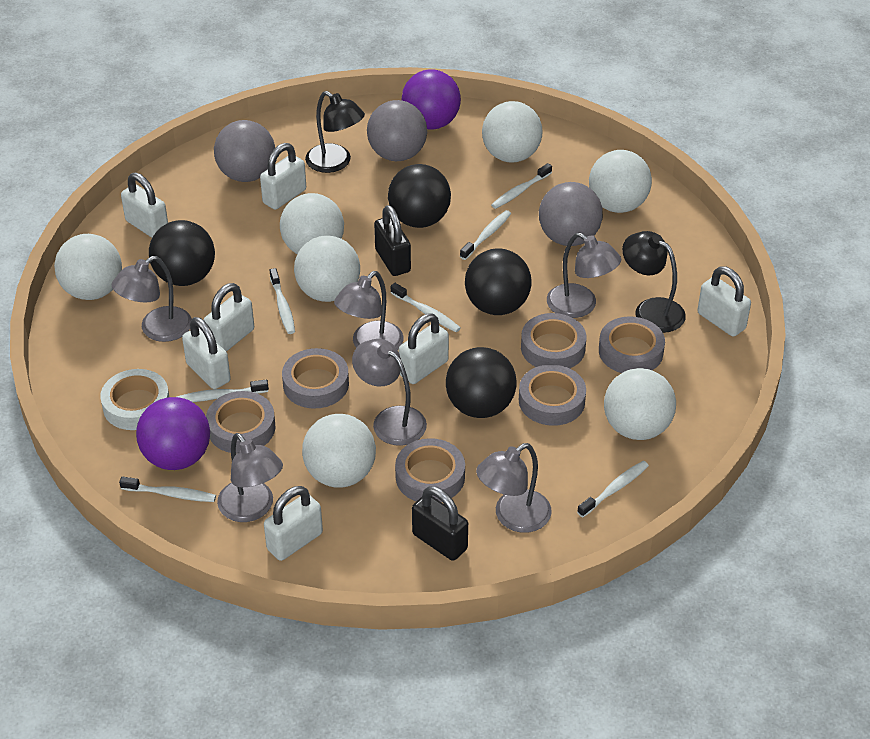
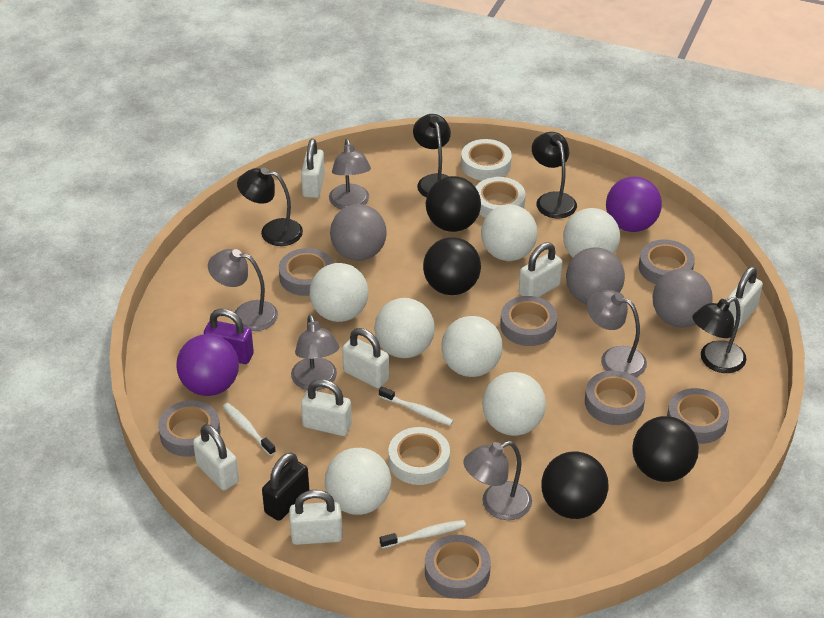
black lamp: [305,91,365,173] [622,231,686,333] = 2 -> [237,168,303,246] [413,114,451,198] [532,132,577,218] [692,297,746,373] = 4
black padlock: [374,205,411,276] [412,486,468,561] = 2 -> [262,453,309,521] = 1
grey lamp: [112,256,192,342] [217,433,283,522] [334,271,403,350] [352,339,427,446] [476,443,552,533] [547,233,621,318] = 6 -> [208,249,278,331] [291,314,339,390] [329,139,371,209] [463,441,532,520] [587,290,647,377] = 5
grey tape: [206,391,275,454] [282,348,349,409] [395,438,465,502] [519,364,586,426] [521,313,586,368] [599,316,665,373] = 6 -> [158,400,221,457] [279,248,333,296] [425,535,491,599] [500,296,557,346] [585,371,646,425] [639,239,695,284] [667,388,729,444] = 7
purple padlock: none = 0 -> [204,309,254,364] = 1
white tape: [100,369,169,430] = 1 -> [388,427,450,485] [461,139,512,181] [476,177,526,218] = 3
white toothbrush: [119,476,216,502] [176,380,269,402] [270,268,295,334] [391,283,461,332] [460,210,511,260] [491,163,552,209] [577,461,649,517] = 7 -> [223,403,276,456] [379,386,454,426] [380,520,466,548] = 3

